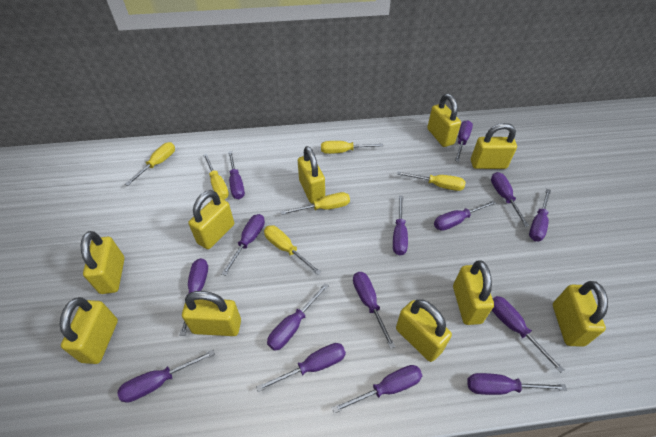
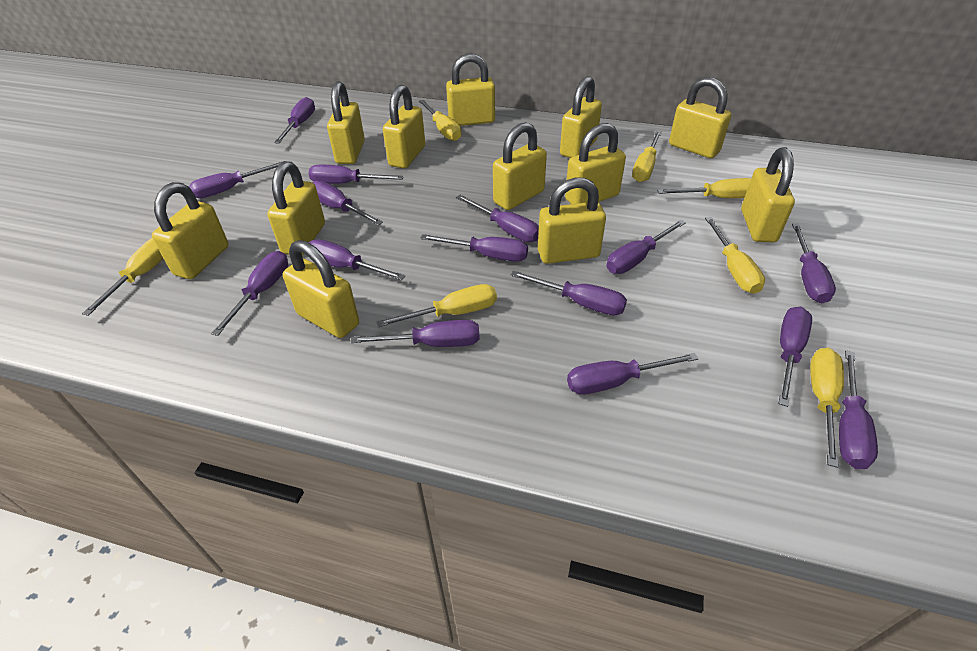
yellow padlock: [59,297,118,364] [81,231,125,294] [182,291,241,336] [188,190,234,249] [298,146,325,204] [396,299,452,362] [427,94,461,147] [453,261,494,325] [471,123,517,169] [553,281,608,347] = 10 -> [152,182,229,279] [267,161,325,255] [283,240,359,338] [327,81,365,164] [383,85,425,168] [446,53,495,126] [493,122,547,210] [538,177,606,264] [560,76,602,158] [565,123,626,204] [669,77,731,158] [741,147,795,242] = 12
yellow screwdriver: [125,142,175,186] [203,154,229,200] [264,225,321,275] [280,192,350,215] [321,141,383,154] [397,172,466,191] = 6 -> [82,238,164,316] [376,284,497,327] [419,100,461,141] [632,131,662,182] [657,178,751,198] [705,217,765,294] [810,348,844,468] = 7

